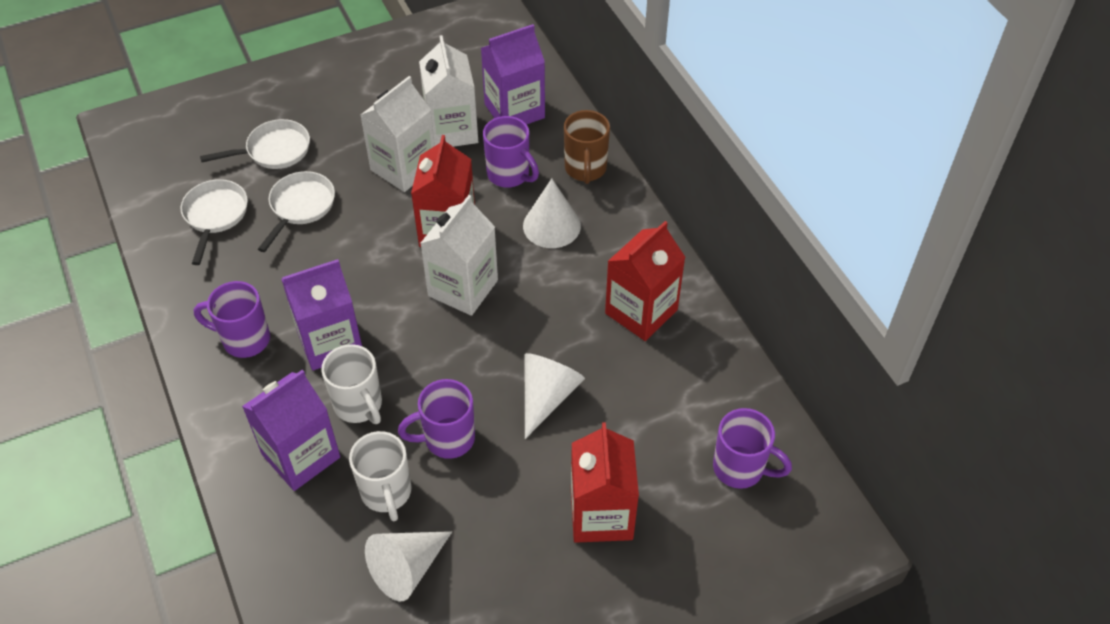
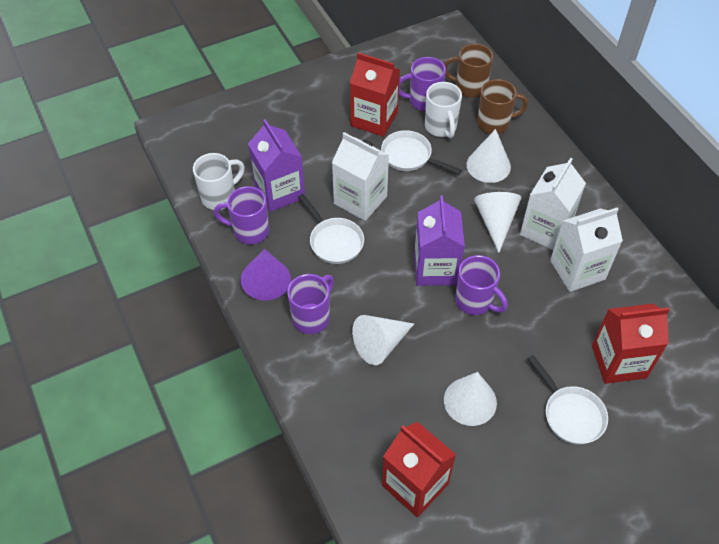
brown mug: [564,110,610,184] = 1 -> [444,44,494,98] [477,79,528,134] = 2
purple carton: [242,370,340,491] [281,259,362,371] [481,24,545,125] = 3 -> [248,119,305,212] [414,195,465,286] = 2
purple cone: none = 0 -> [241,248,291,301] = 1
white cone: [365,531,452,602] [523,178,581,248] [525,353,585,439] = 3 -> [352,315,414,365] [444,372,497,426] [466,129,511,183] [474,192,521,253] = 4

